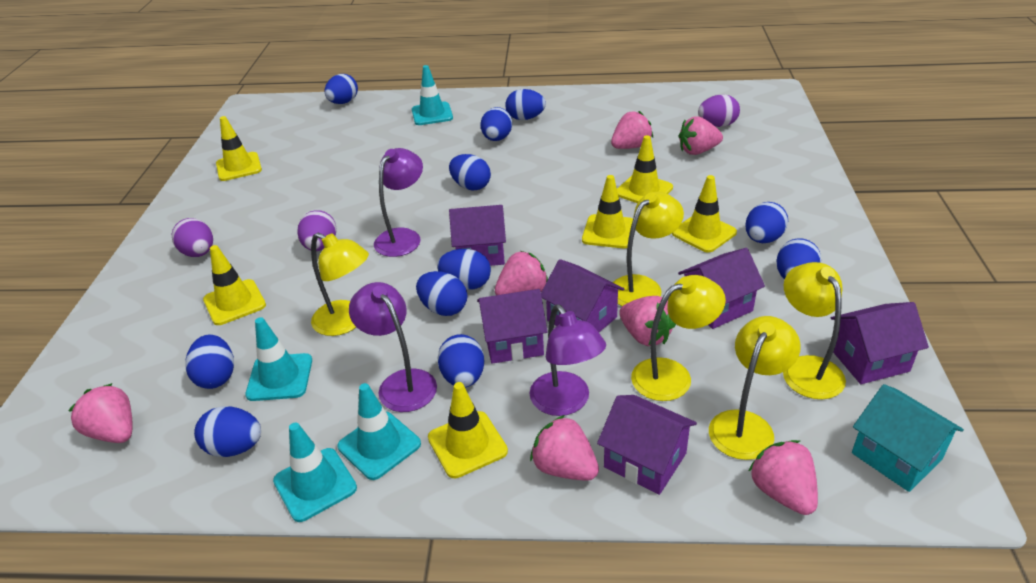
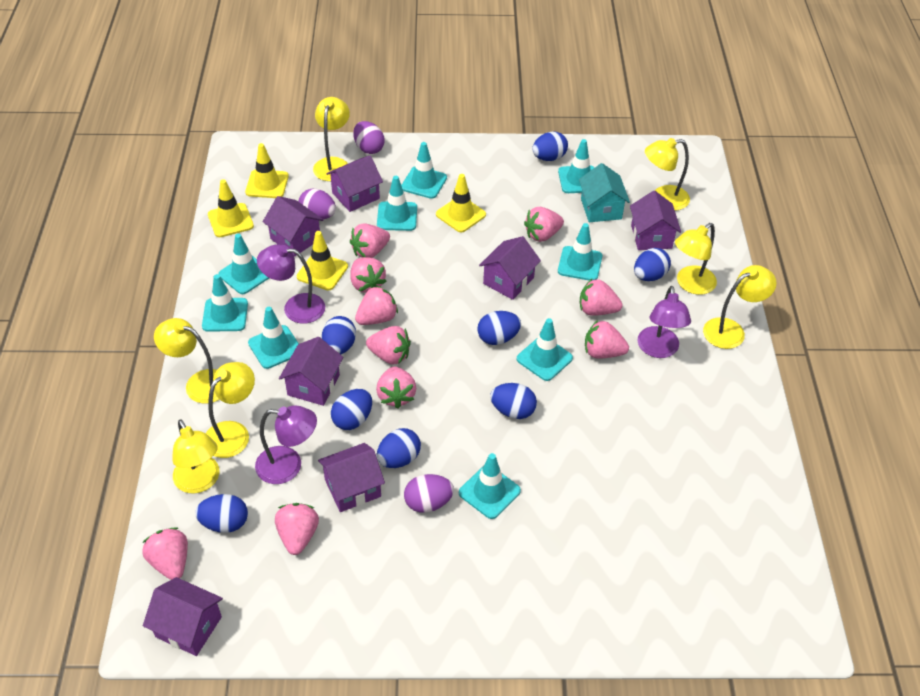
blue egg: [185,334,234,389] [194,406,261,457] [325,74,358,104] [416,271,467,316] [437,249,491,290] [438,334,484,387] [449,154,491,191] [481,107,512,141] [505,89,546,120] [746,202,788,243] [777,238,821,279] = 11 -> [195,494,248,533] [322,316,356,354] [331,389,372,430] [377,428,421,468] [477,311,521,345] [490,383,537,419] [532,132,568,161] [634,248,671,281] = 8
pink strawberry: [68,383,133,443] [495,251,548,295] [530,415,599,481] [611,111,653,149] [619,296,676,346] [679,116,723,155] [748,440,818,515] = 7 -> [142,527,188,580] [275,503,319,555] [350,223,390,258] [350,257,386,293] [355,285,398,325] [366,326,411,364] [376,367,416,408] [524,207,564,242] [580,279,622,316] [585,320,629,359] = 10
purple house: [449,205,506,266] [477,289,548,364] [541,259,624,332] [597,395,697,495] [678,248,765,329] [831,302,929,384] = 6 -> [143,577,223,656] [263,196,323,257] [279,337,343,406] [318,443,385,512] [326,156,383,212] [479,236,541,300] [630,190,681,250] = 7
turquoise traffic cone: [245,317,312,401] [273,423,357,522] [337,383,421,480] [412,65,453,125] = 4 -> [202,274,248,332] [219,234,269,294] [248,307,299,369] [377,176,417,231] [401,142,447,199] [459,453,521,519] [516,318,573,381] [558,139,595,193] [558,223,602,280] = 9
yellow lamp: [311,233,369,336] [613,192,684,306] [631,275,726,401] [709,316,800,460] [783,262,846,399] = 5 -> [154,318,220,403] [172,419,219,494] [206,362,255,458] [313,97,350,181] [645,138,690,211] [675,223,717,295] [703,265,777,349] = 7
yellow traffic cone: [203,245,266,325] [216,116,262,181] [428,382,508,478] [582,175,633,248] [617,135,673,203] [672,175,737,253] = 6 -> [208,179,254,237] [245,143,289,198] [297,231,348,290] [436,174,486,232] = 4

